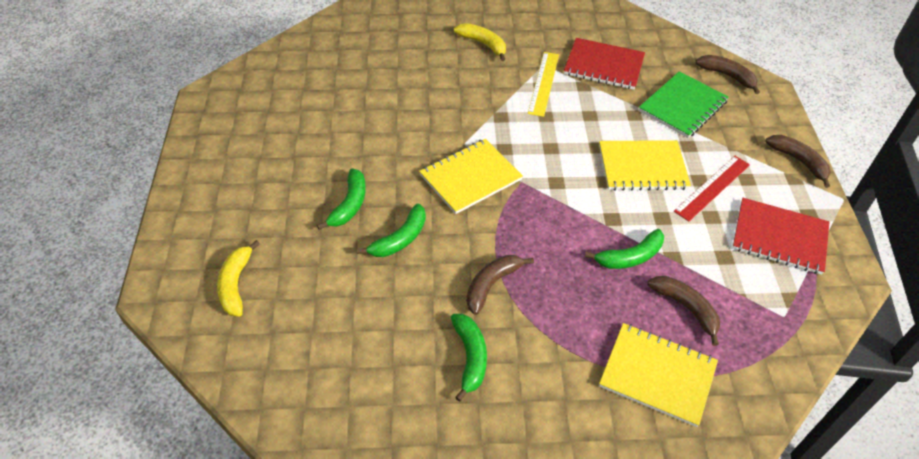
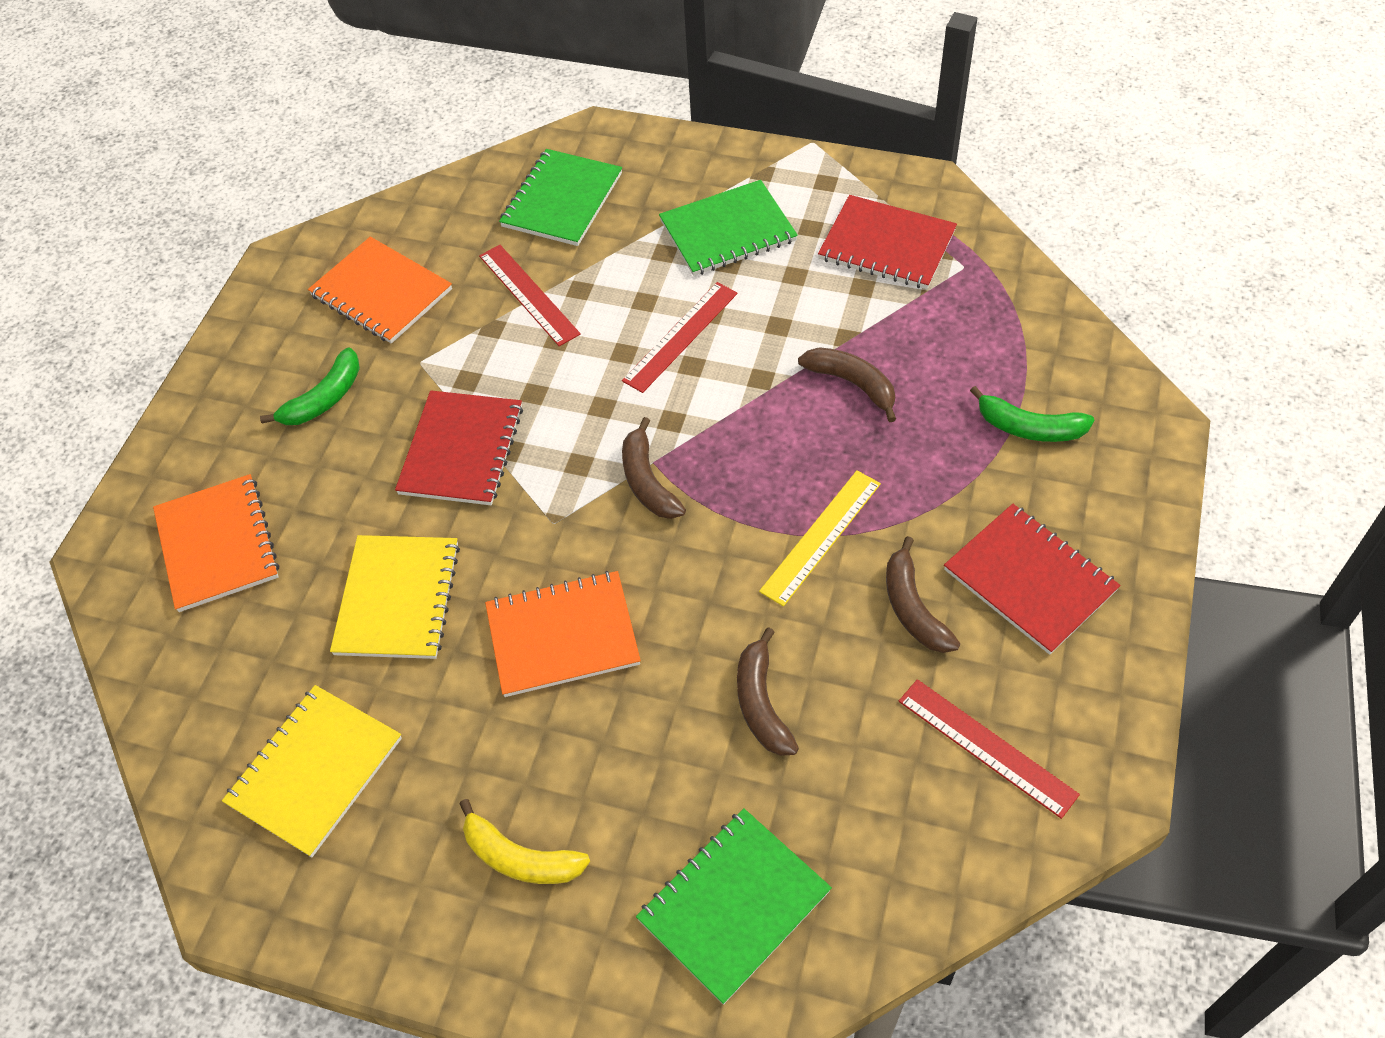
green banana: [317,168,366,230] [357,204,426,257] [451,314,487,402] [585,229,664,269] = 4 -> [260,347,360,425] [970,386,1094,442] = 2
green notebook: [639,71,729,138] = 1 -> [499,149,622,246] [636,808,832,1005] [659,180,798,276] = 3
orange notebook: none = 0 -> [153,474,279,612] [308,237,452,344] [485,571,641,697] = 3
red notebook: [564,38,645,90] [732,198,829,275] = 2 -> [395,390,523,505] [818,195,957,289] [944,504,1121,655] = 3
red ruler: [674,156,750,222] = 1 -> [479,245,581,346] [622,282,738,393] [899,679,1080,819] = 3
yellow banana: [217,240,260,317] [454,23,506,61] = 2 -> [460,799,590,884] = 1
yellow notebook: [419,139,523,214] [599,140,691,191] [599,323,718,427] = 3 -> [222,685,402,857] [330,535,460,659] = 2

